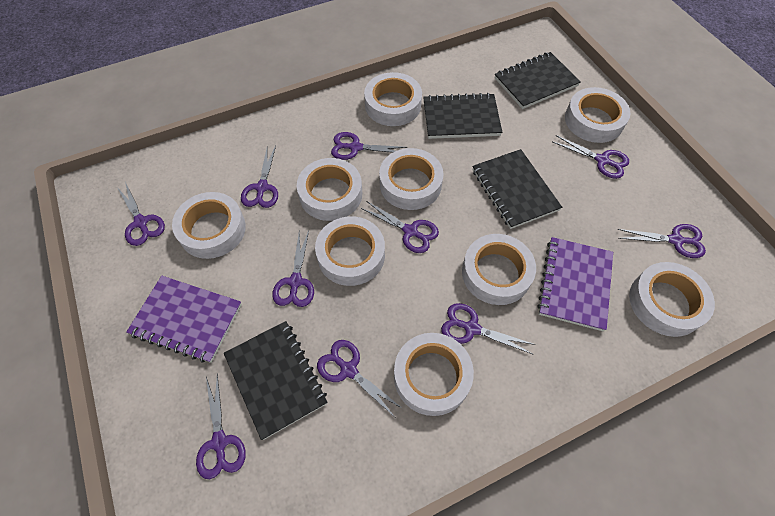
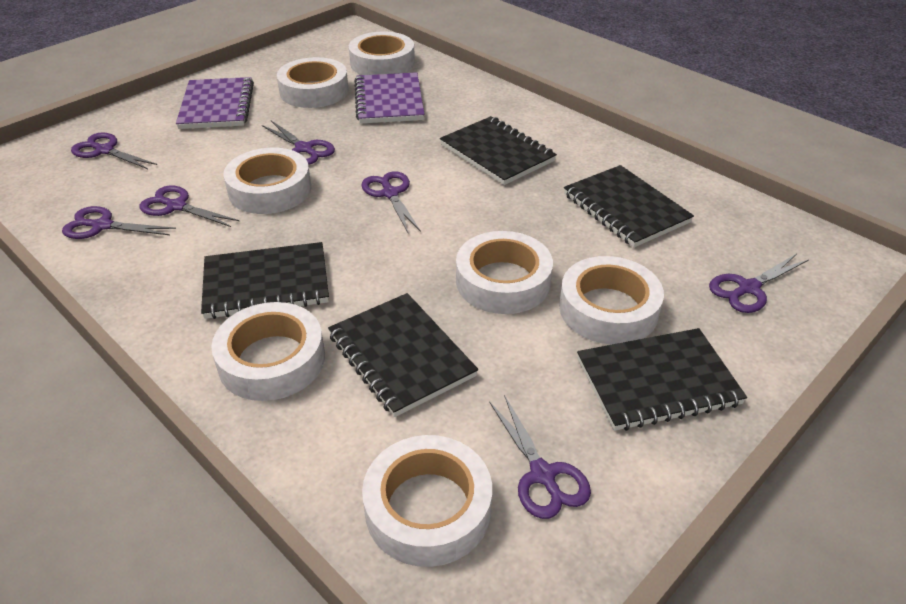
black notebook: [224,321,328,440] [423,93,502,139] [472,149,562,229] [494,52,581,109] = 4 -> [201,242,329,319] [328,293,478,417] [440,116,557,185] [564,165,694,247] [577,328,747,431] = 5
purple scissors: [117,182,165,246] [196,373,246,479] [241,146,278,208] [272,231,314,307] [317,340,403,417] [331,132,407,160] [361,201,439,253] [441,303,536,354] [553,135,629,179] [617,224,706,258] = 10 -> [62,206,176,239] [71,132,157,169] [139,186,239,227] [262,121,335,165] [361,171,421,233] [489,395,591,519] [709,254,808,313] = 7
white tape: [172,192,246,259] [297,158,362,221] [315,216,385,286] [364,72,422,126] [379,148,443,210] [394,333,474,416] [462,234,536,305] [565,87,631,143] [629,262,715,337] = 9 -> [211,302,325,401] [223,148,311,214] [277,57,348,108] [349,32,415,75] [362,435,492,567] [456,231,553,314] [559,256,664,345] = 7

